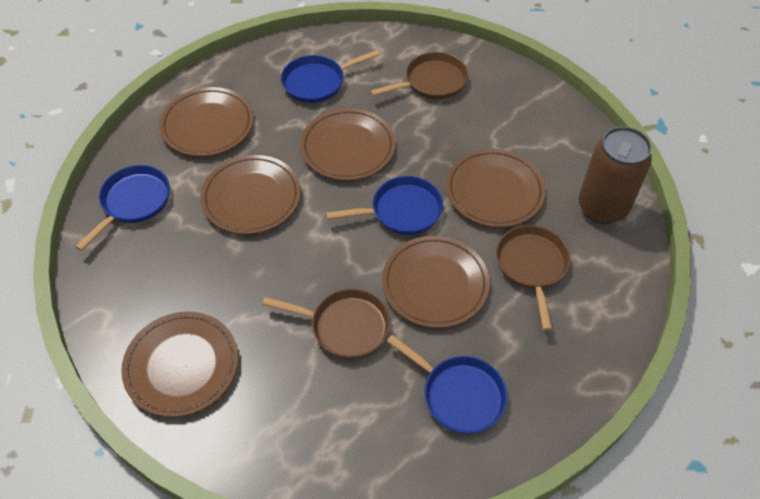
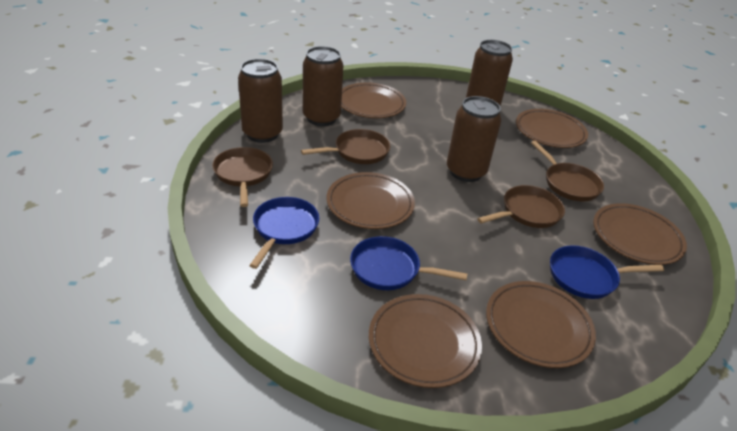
blue pan: [75,165,170,251] [281,50,380,103] [326,176,443,235] [387,335,507,434] = 4 -> [249,197,319,269] [350,236,467,290] [550,245,664,299] = 3
brown can: [579,126,652,224] = 1 -> [238,59,283,143] [303,46,344,126] [447,96,501,182] [466,40,513,106] = 4
brown pan: [262,289,390,359] [370,52,468,99] [496,225,571,331] = 3 -> [212,147,273,207] [301,129,390,164] [477,185,565,228] [531,141,604,201] = 4

